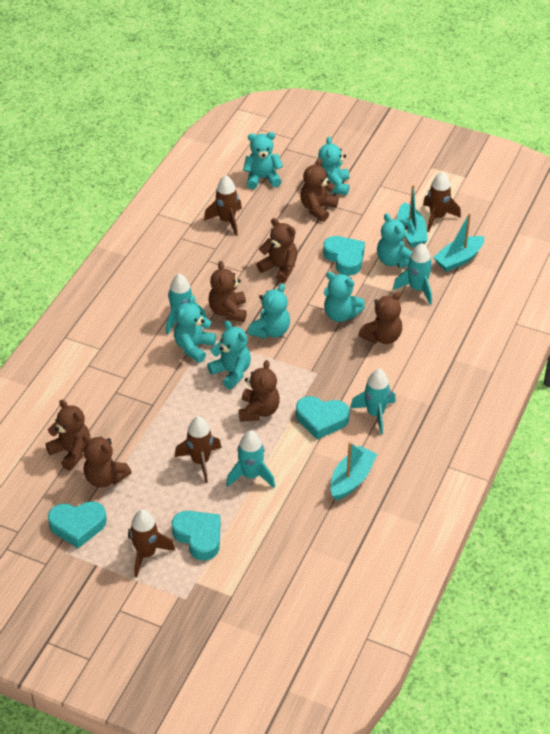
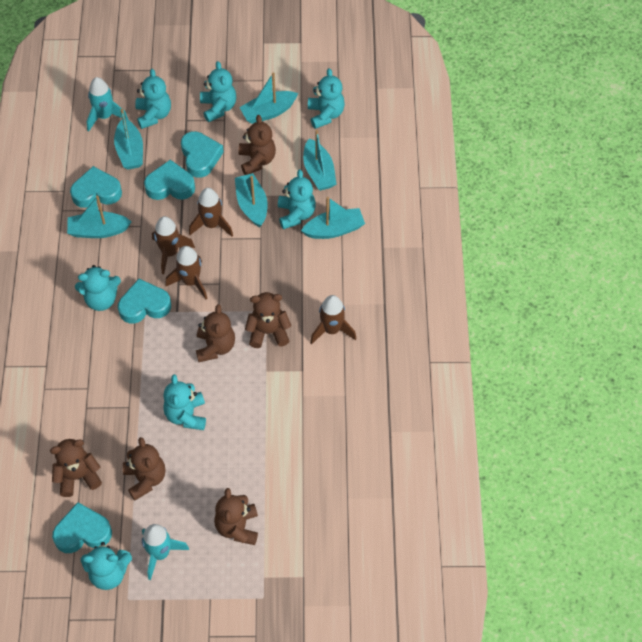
brown teddy bear: [45,399,90,470] [82,435,131,488] [208,261,247,322] [239,360,280,422] [256,218,298,283] [300,158,339,221] [358,292,402,344] = 7 -> [50,439,102,497] [123,437,166,501] [196,304,235,362] [214,488,258,545] [239,115,276,175] [245,292,291,348] = 6
turquoise boat: [330,442,377,500] [397,185,428,248] [433,213,484,272] = 3 -> [67,196,131,238] [114,109,143,170] [235,173,268,227] [239,72,298,124] [301,197,365,239] [303,130,336,191] = 6
turquoise heart: [48,501,107,548] [172,511,221,561] [296,396,350,439] [323,236,365,276] = 4 -> [52,502,112,553] [70,166,122,208] [118,279,171,323] [144,160,195,200] [181,131,224,178] = 5
turquoise rocket: [166,273,207,335] [226,431,275,488] [350,369,396,434] [393,243,432,305] = 4 -> [87,77,128,132] [142,524,189,580] = 2

